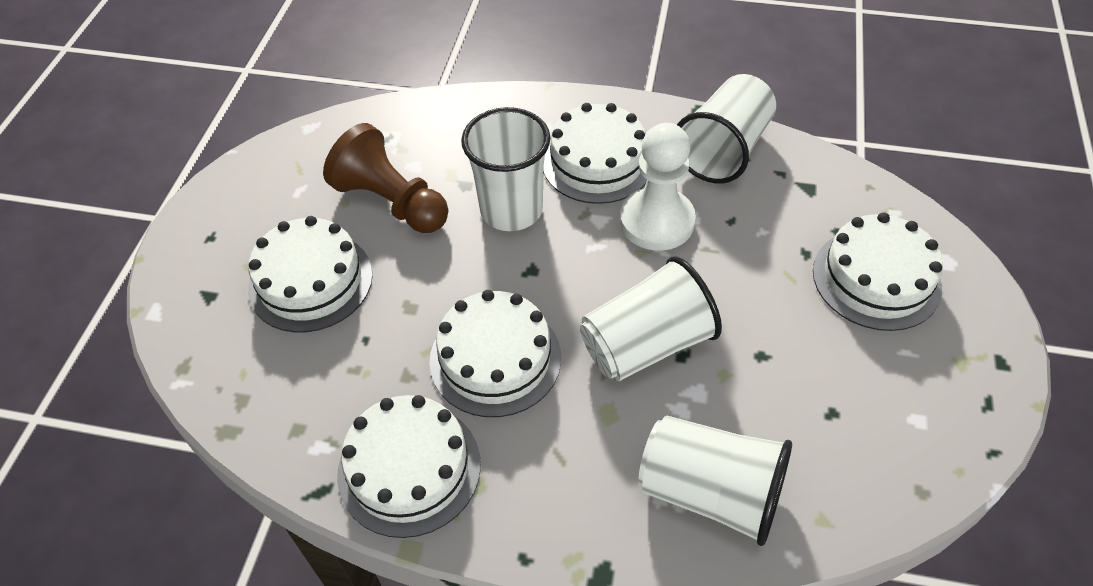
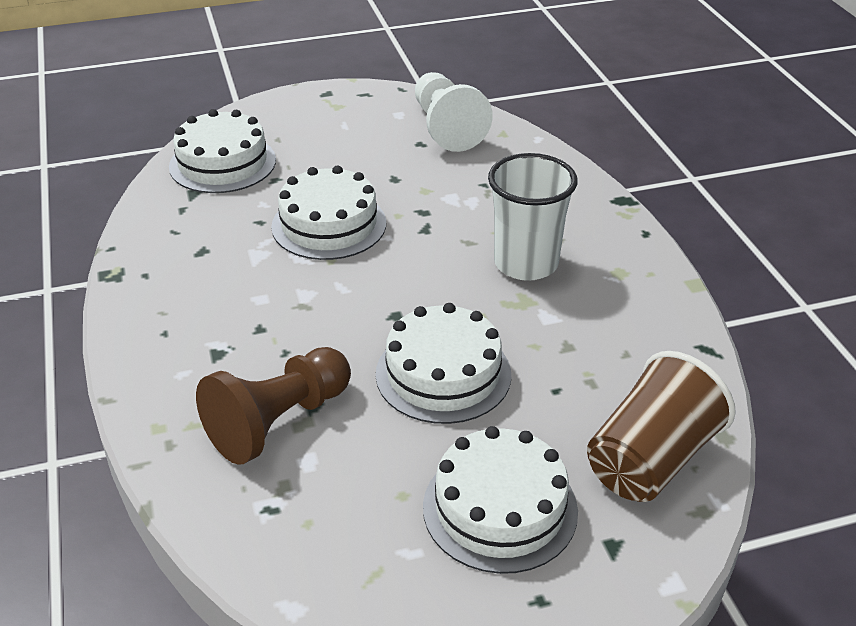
brown cup: none = 0 -> [587,351,736,502] = 1
white cake: [248,216,373,332] [337,395,481,538] [429,290,561,417] [543,103,647,204] [813,213,943,331] = 5 -> [169,109,276,193] [271,165,386,260] [376,303,511,424] [423,426,578,574] = 4
white cup: [461,107,550,231] [580,256,722,382] [639,415,792,546] [677,74,776,184] = 4 -> [488,153,578,281] = 1

